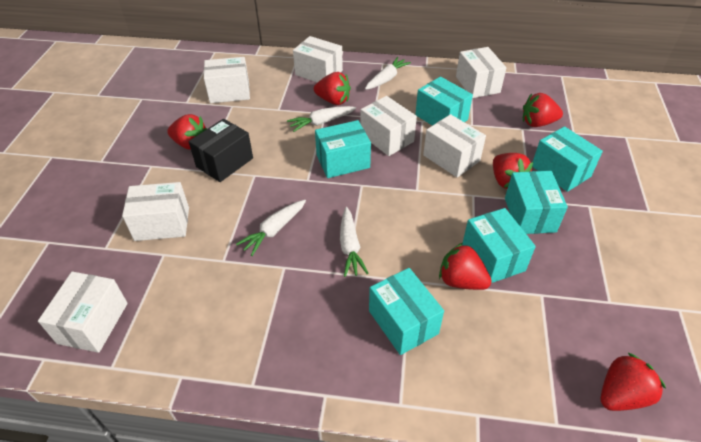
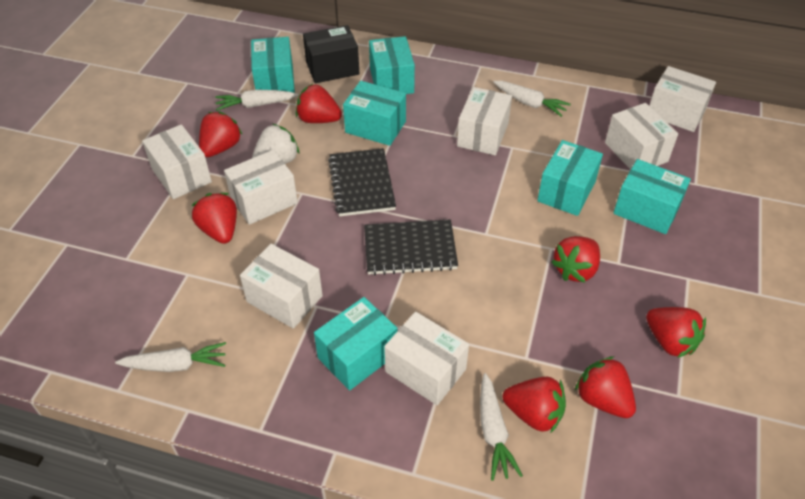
black notebook: none = 0 -> [328,148,396,216] [364,219,458,275] = 2
red strawberry: [167,114,207,150] [314,72,351,105] [439,243,492,290] [493,153,533,189] [523,93,563,127] [601,353,666,411] = 6 -> [191,193,237,244] [199,111,243,157] [296,84,342,123] [502,377,566,433] [551,236,600,283] [575,356,636,418] [646,307,706,358] = 7
white strawberry: none = 0 -> [252,124,299,164] = 1

